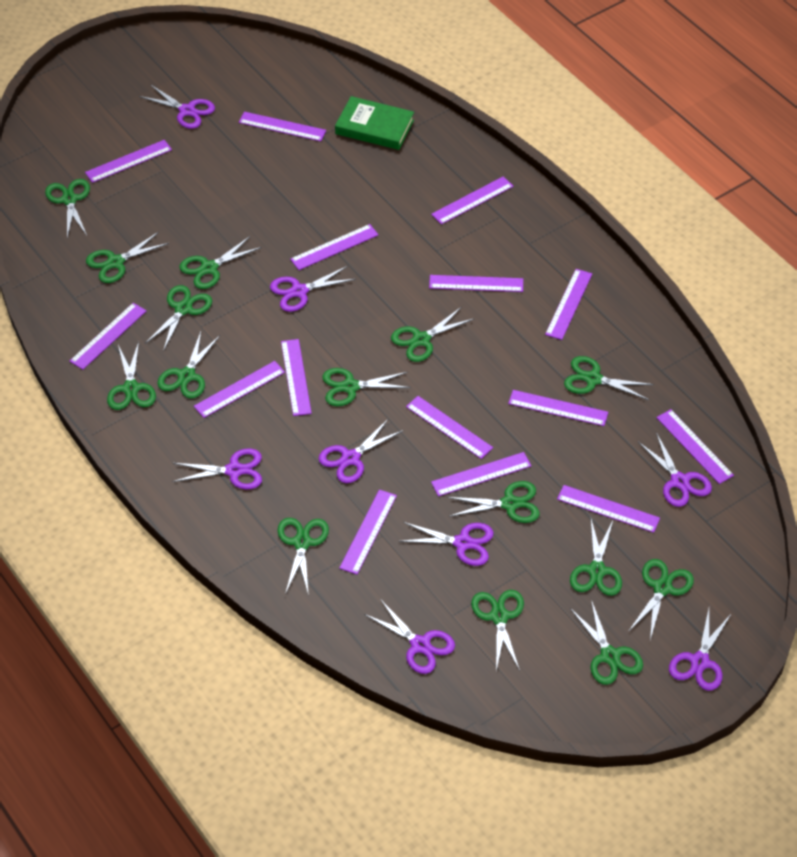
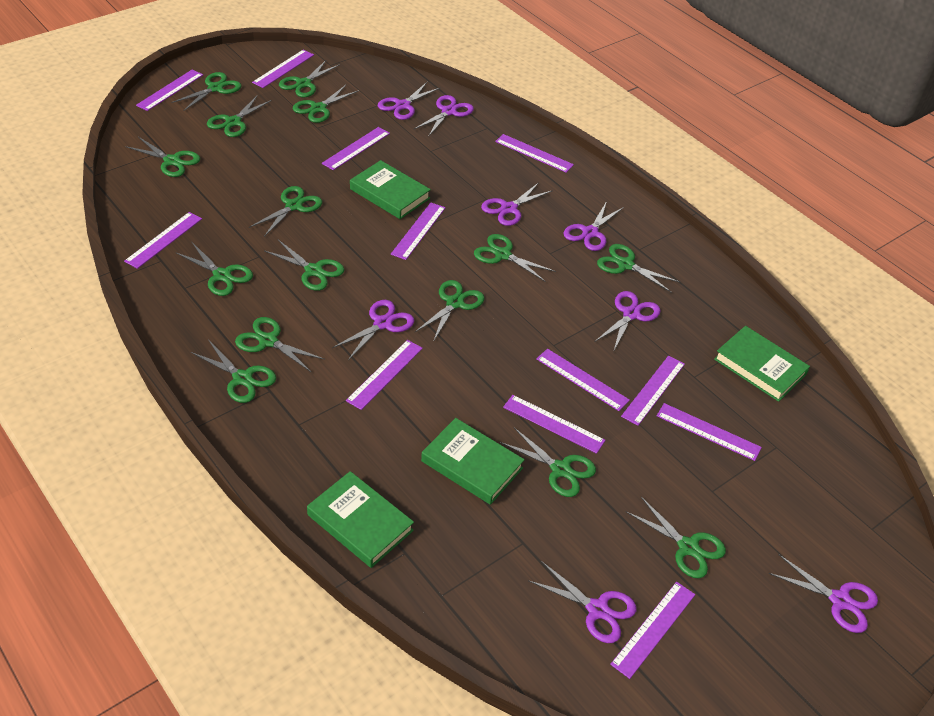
green book: [335,96,414,150] = 1 -> [307,471,414,568] [350,160,431,219] [421,418,525,505] [714,326,810,402] = 4
purple ruler: [69,303,146,370] [85,140,172,183] [194,361,285,418] [239,112,326,141] [281,339,312,416] [290,224,379,270] [339,490,397,575] [406,396,493,459] [429,275,523,292] [431,176,513,224] [431,452,531,496] [508,390,608,426] [545,269,592,340] [557,485,660,533] [656,409,734,484] = 15 -> [124,212,202,269] [136,70,203,111] [252,50,314,88] [322,127,390,170] [346,340,423,410] [391,203,445,260] [495,134,574,173] [503,395,605,454] [536,349,630,411] [610,582,695,679] [621,356,685,426] [657,403,762,461] = 12

